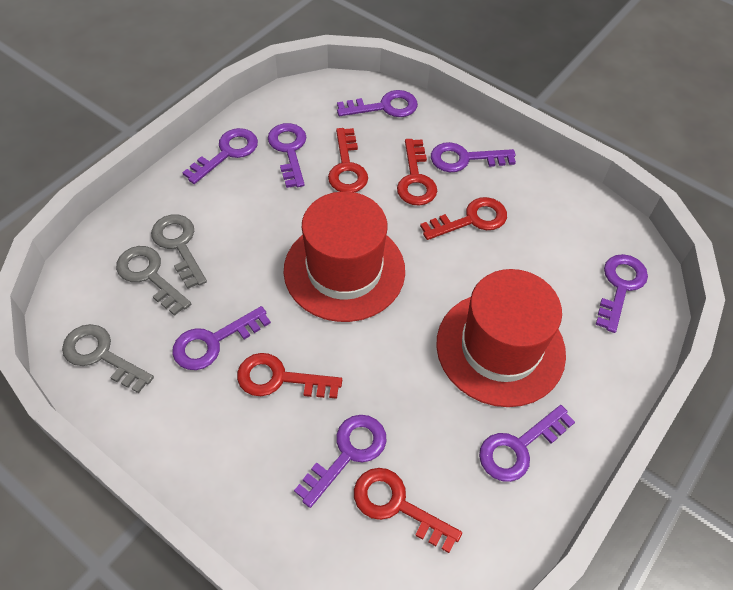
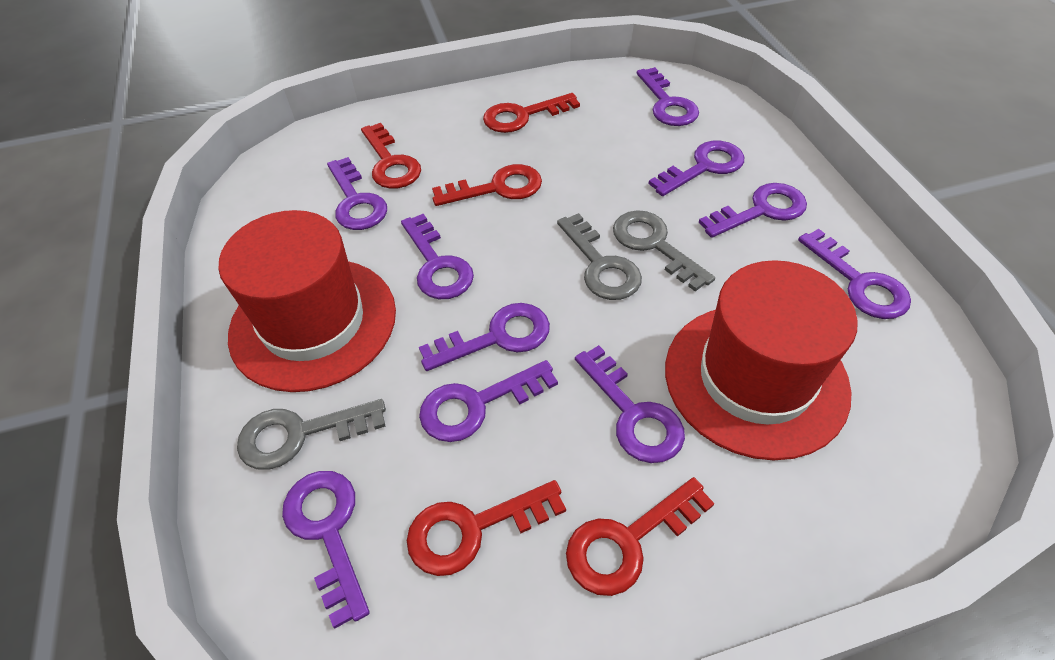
purple key: [172,306,271,370] [182,128,258,184] [268,123,306,188] [294,415,387,508] [337,90,418,117] [431,142,516,172] [479,405,575,482] [596,254,648,333] = 8 -> [282,471,370,629] [327,157,387,230] [401,214,474,299] [419,303,550,371] [419,360,558,442] [575,345,685,463] [637,67,699,126] [648,141,744,196] [699,183,807,238] [798,229,911,319] = 10

